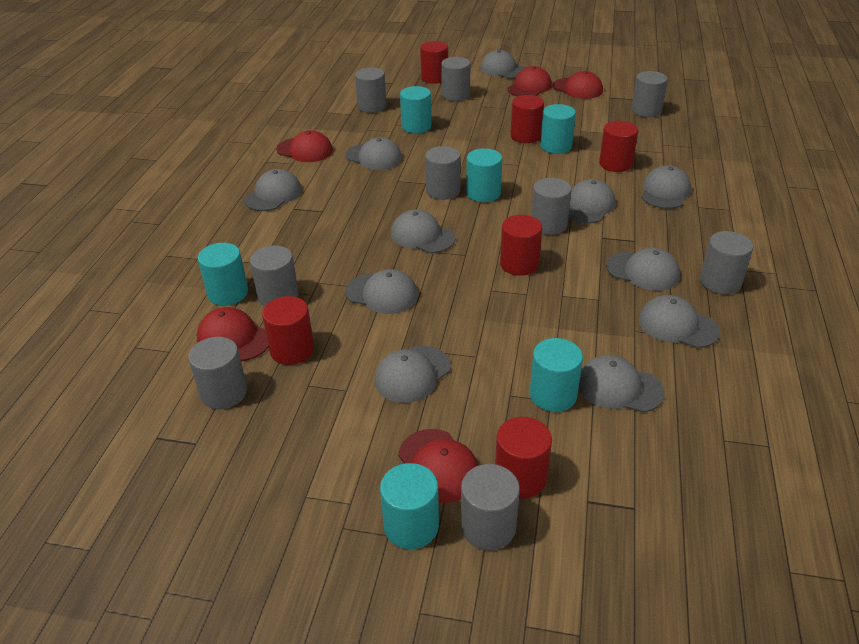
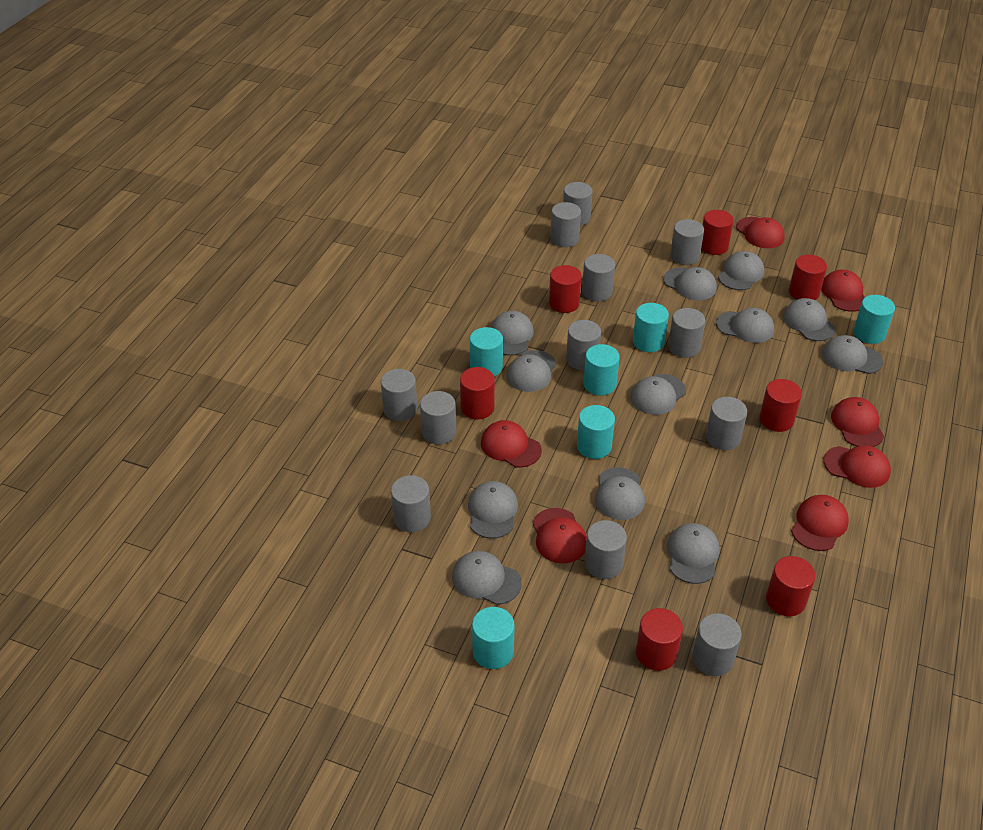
grey cap: [244,169,302,211] [345,269,418,314] [346,137,402,170] [374,346,451,403] [391,210,456,253] [480,50,525,78] [568,179,615,223] [578,355,665,413] [606,248,680,291] [639,295,720,348] [641,165,691,209] = 11 -> [452,551,522,605] [468,481,518,539] [491,311,534,356] [506,350,556,392] [595,467,645,520] [630,374,686,415] [663,267,717,300] [667,523,720,584] [716,308,774,343] [718,251,764,290] [783,298,836,341] [822,335,883,374] = 12
grey cylinder: [188,337,247,409] [250,245,299,307] [355,68,386,113] [425,146,461,200] [441,57,471,101] [461,464,520,550] [531,178,572,235] [631,71,668,117] [700,231,753,294] = 9 -> [381,369,417,421] [391,475,431,532] [420,391,456,444] [550,202,581,247] [563,182,593,226] [566,320,601,370] [582,254,615,301] [584,520,627,579] [668,308,705,358] [670,219,704,265] [692,613,742,676] [706,397,747,450] = 12
red cap: [197,307,269,361] [276,130,333,162] [399,429,478,503] [508,66,552,97] [553,71,603,99] = 5 -> [481,420,542,468] [532,508,587,564] [736,217,785,248] [791,495,849,551] [821,270,865,312] [823,446,891,488] [831,397,884,447] = 7
red cylinder: [262,296,314,365] [420,41,448,84] [495,417,552,498] [500,215,542,276] [510,95,544,143] [599,121,638,172] = 6 -> [460,367,495,419] [549,265,582,313] [636,608,683,671] [701,210,734,255] [759,379,802,432] [766,556,816,616] [789,254,827,300] = 7

